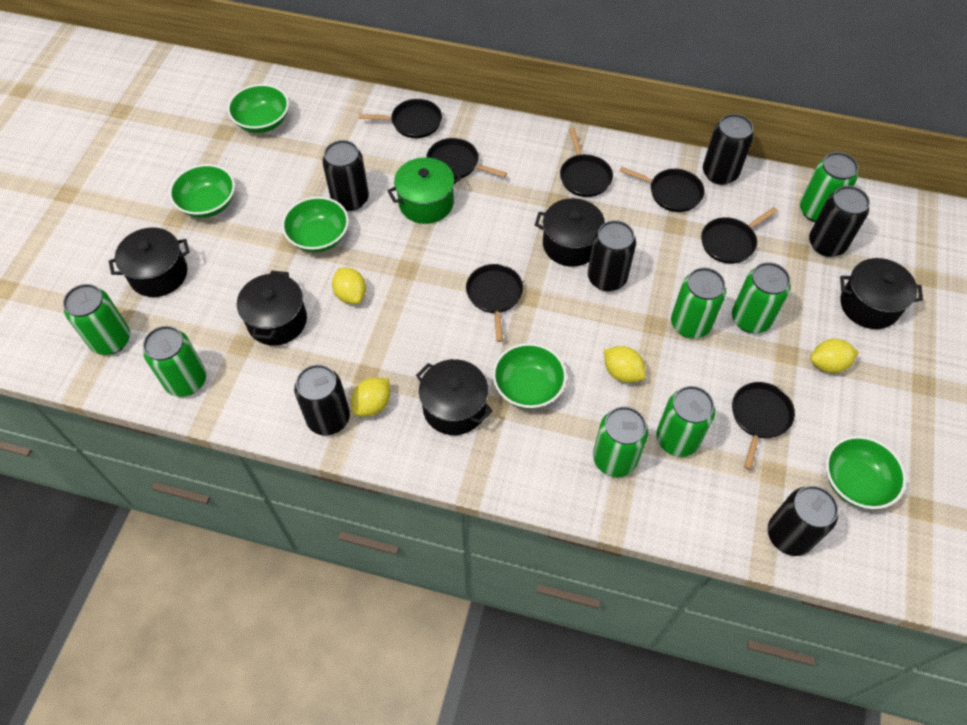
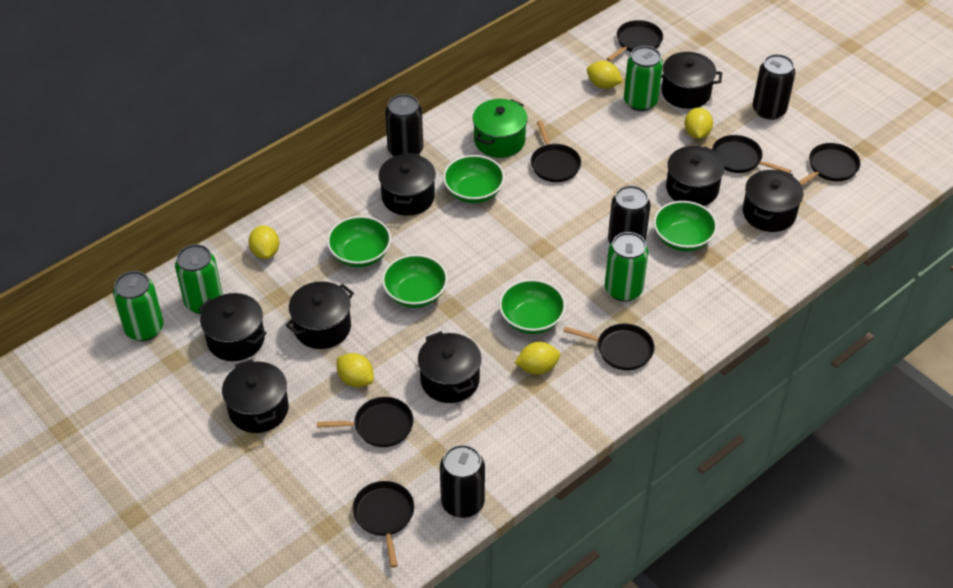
black can: [294,365,350,435] [322,140,369,211] [588,220,636,291] [703,114,754,185] [768,486,839,556] [809,186,870,257] = 6 -> [385,94,423,156] [440,445,485,518] [608,185,651,244] [753,54,796,120] = 4
black pot: [109,227,190,297] [237,271,307,346] [416,359,493,435] [535,198,605,267] [840,258,923,329] = 5 -> [198,293,267,361] [222,359,289,433] [286,281,354,349] [378,153,436,216] [418,331,481,403] [661,52,722,109] [666,146,725,206] [743,169,803,232] = 8
green can: [63,284,130,355] [143,326,206,397] [593,406,648,477] [656,386,715,457] [671,267,726,338] [732,262,791,333] [800,152,858,222] = 7 -> [113,271,163,341] [175,244,223,314] [605,232,649,302] [624,46,663,111] = 4
yellow lemon: [332,268,366,304] [351,378,390,416] [604,346,646,383] [810,339,859,373] = 4 -> [248,225,279,259] [337,353,374,388] [515,342,560,375] [587,61,623,89] [684,108,713,139] = 5

